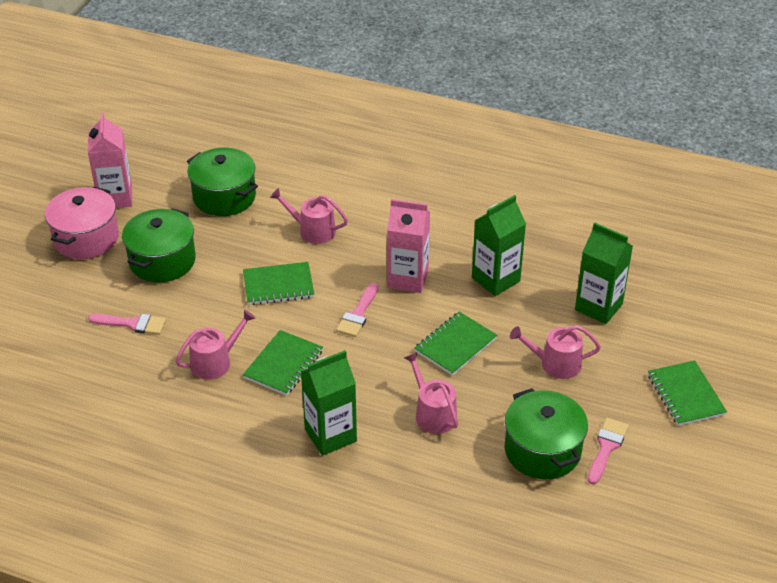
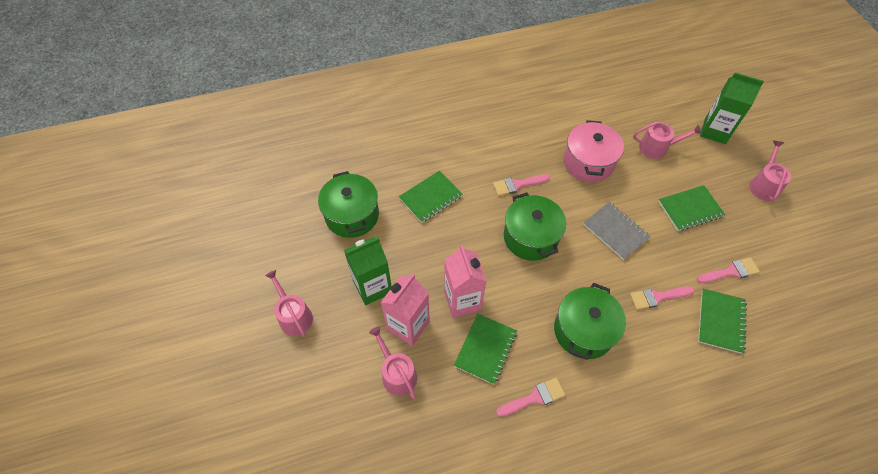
green carton: [300,350,357,456] [472,195,526,296] [575,223,633,324] = 3 -> [344,237,392,305] [700,72,764,144] = 2
grey notebook: none = 0 -> [583,202,650,260] = 1
pink brush: [88,314,166,335] [336,283,378,337] [588,418,629,485] = 3 -> [493,174,550,196] [496,377,566,417] [630,286,695,310] [697,257,760,283] = 4

